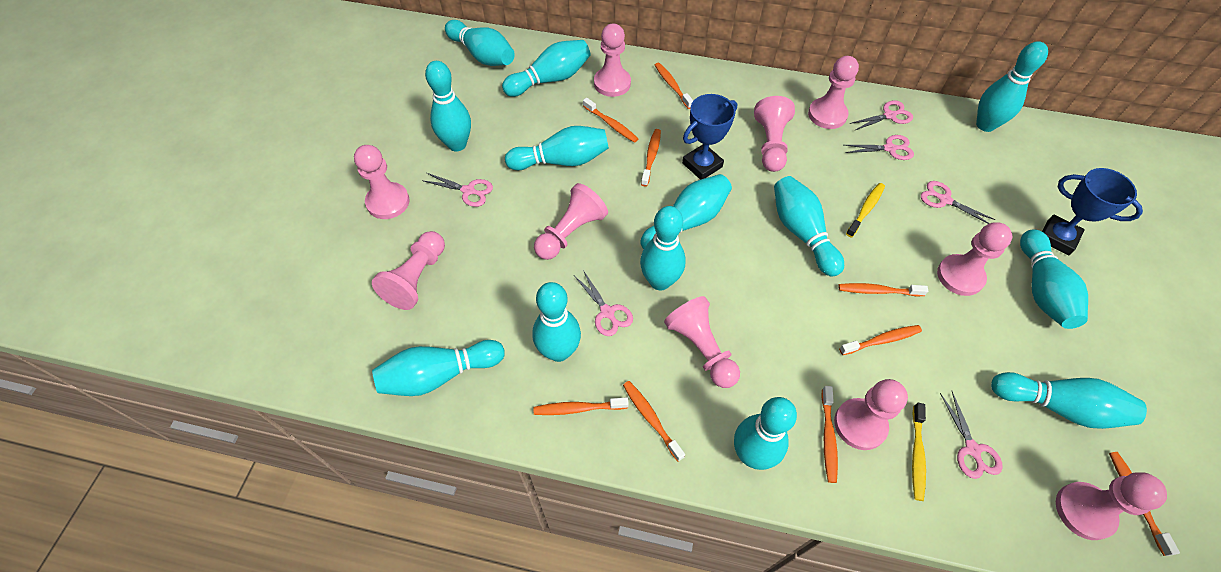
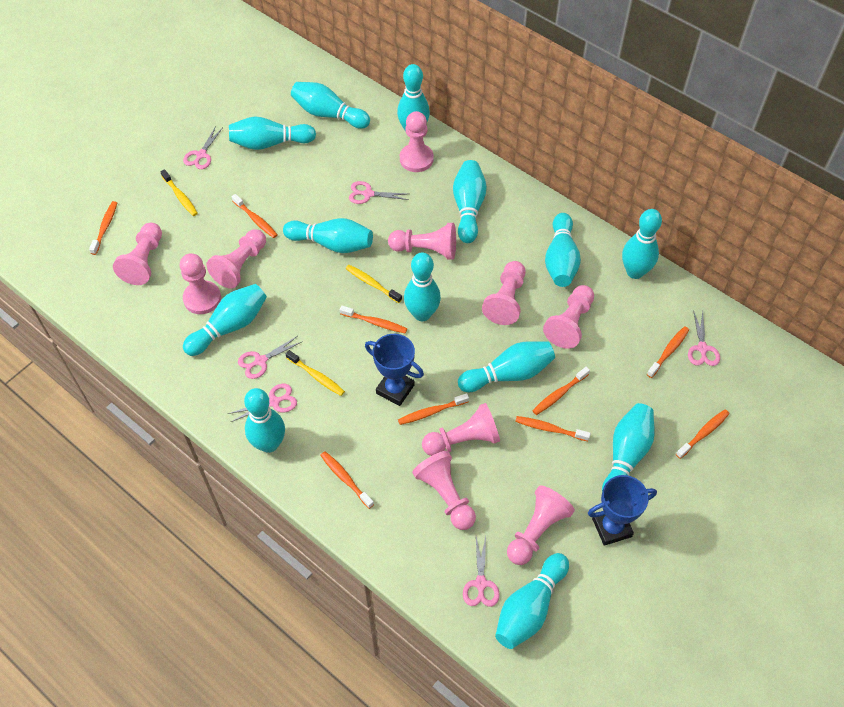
yellow toothbrush: [846,183,885,238] [912,403,926,501] = 2 -> [160,169,198,216] [286,350,345,396] [346,265,402,303] = 3

